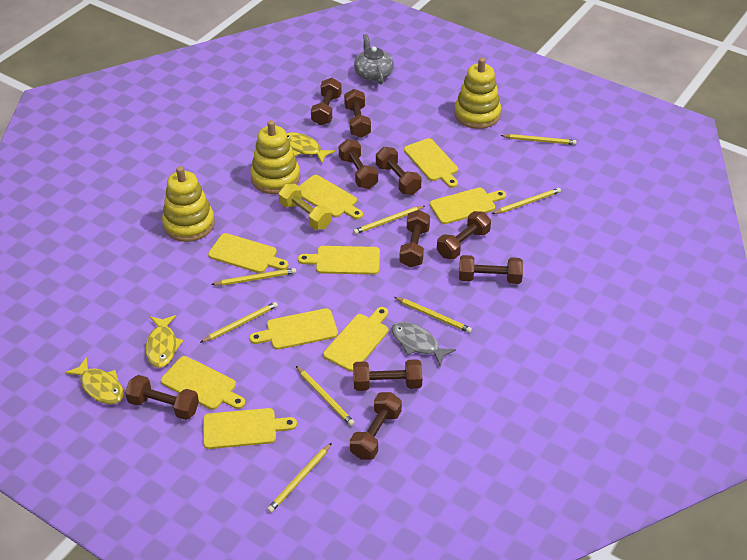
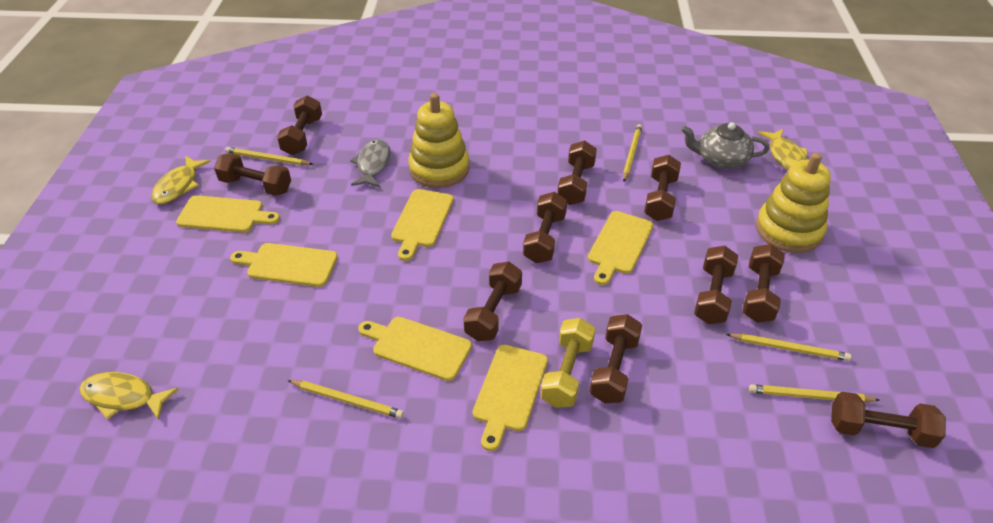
yellow cutting board: [161,356,245,410] [203,408,297,449] [208,233,289,273] [250,308,338,350] [298,246,380,275] [299,175,363,219] [323,307,388,372] [404,138,458,188] [430,187,506,224] = 9 -> [176,195,280,233] [230,243,338,287] [358,317,472,381] [391,189,454,261] [473,345,548,451] [588,211,654,285] = 6
yellow pencil: [200,302,278,343] [211,268,296,286] [267,443,332,513] [296,366,355,426] [353,206,425,234] [394,297,472,333] [492,188,561,214] [500,134,577,145] = 8 -> [225,147,313,165] [287,380,404,419] [623,124,642,182] [726,333,851,361] [749,384,879,403] = 5
yellow stacking toy: [162,166,215,242] [250,120,300,194] [454,58,501,129] = 3 -> [408,93,470,188] [756,153,831,253] = 2

